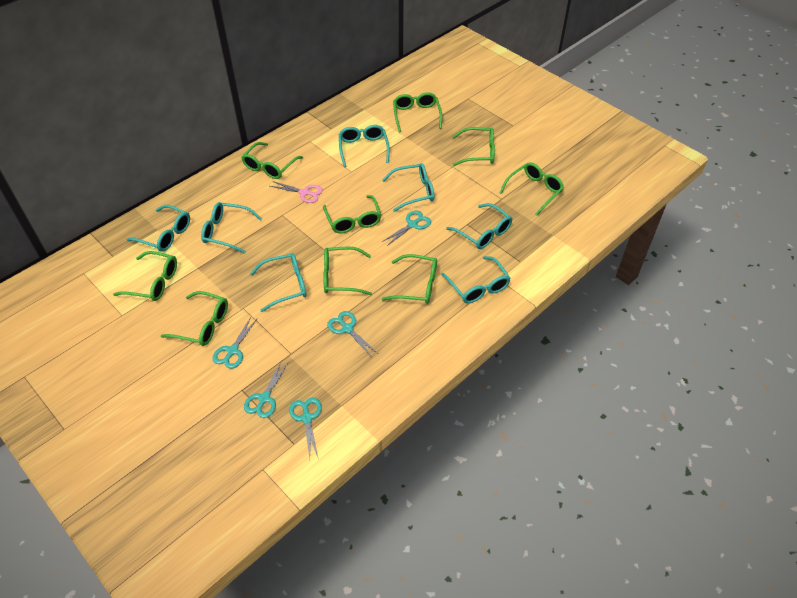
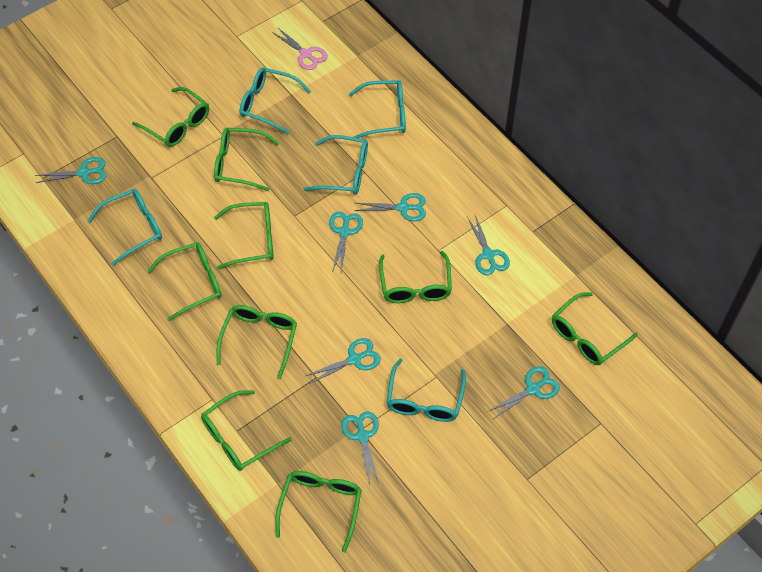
turquoise glasses: [126,205,190,252] [201,202,262,254] [250,253,307,312] [339,125,390,167] [382,163,434,212] [441,256,511,304] [446,203,512,249] = 7 -> [88,189,162,266] [240,67,311,134] [303,135,368,195] [349,80,406,138] [386,358,466,422] = 5
turquoise scissors: [212,317,258,369] [244,362,288,418] [289,397,322,460] [327,311,377,357] [382,211,431,246] = 5 -> [35,157,106,184] [306,338,381,384] [329,212,363,272] [341,411,380,485] [354,193,426,221] [467,215,510,275] [487,366,560,419] = 7

